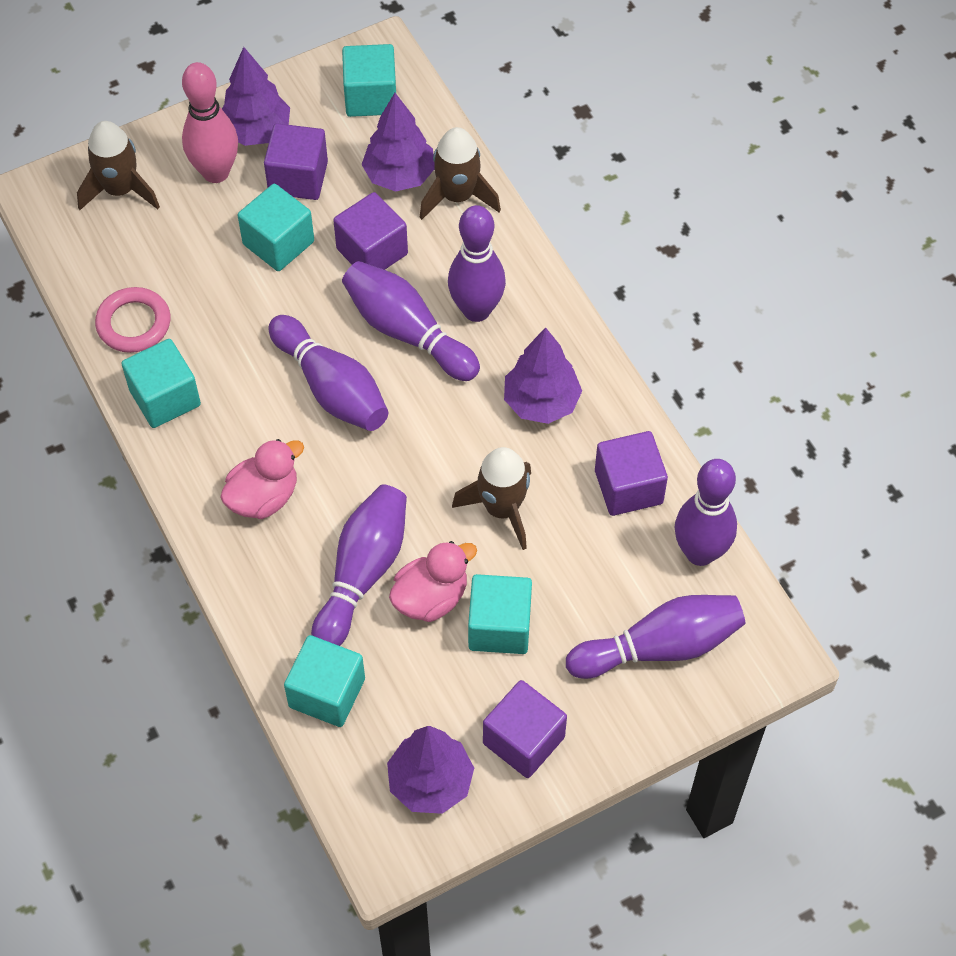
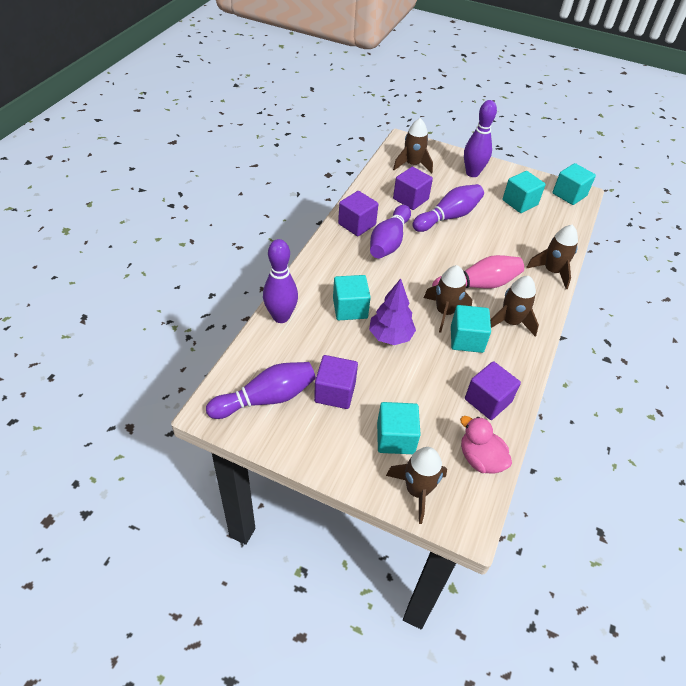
brown rocket: [77,121,160,210] [419,127,501,220] [452,447,531,550] = 3 -> [386,447,447,524] [393,118,433,173] [424,265,472,333] [490,276,539,337] [526,225,578,289] = 5
pink duck: [220,439,304,519] [389,541,477,622] = 2 -> [460,416,512,474] = 1
pink ring: [95,287,171,353] = 1 -> none = 0
purple bowling pin: [269,315,388,431] [311,484,407,646] [342,261,480,381] [448,205,506,322] [566,595,746,679] [675,459,737,566] = 6 -> [206,362,316,419] [263,239,298,323] [370,205,411,258] [413,184,484,232] [464,100,497,177] = 5
purple tree: [222,47,290,146] [361,93,434,192] [387,726,474,814] [504,327,582,424] = 4 -> [369,279,416,345] = 1

